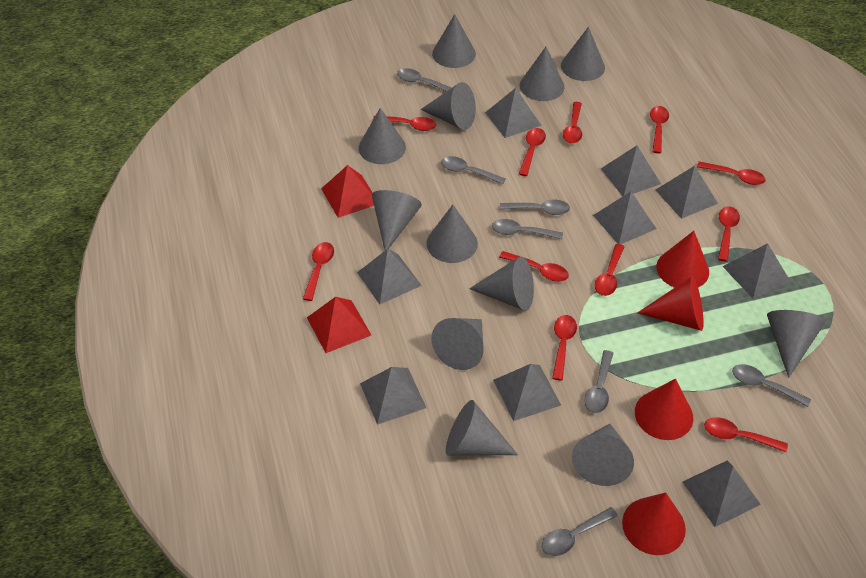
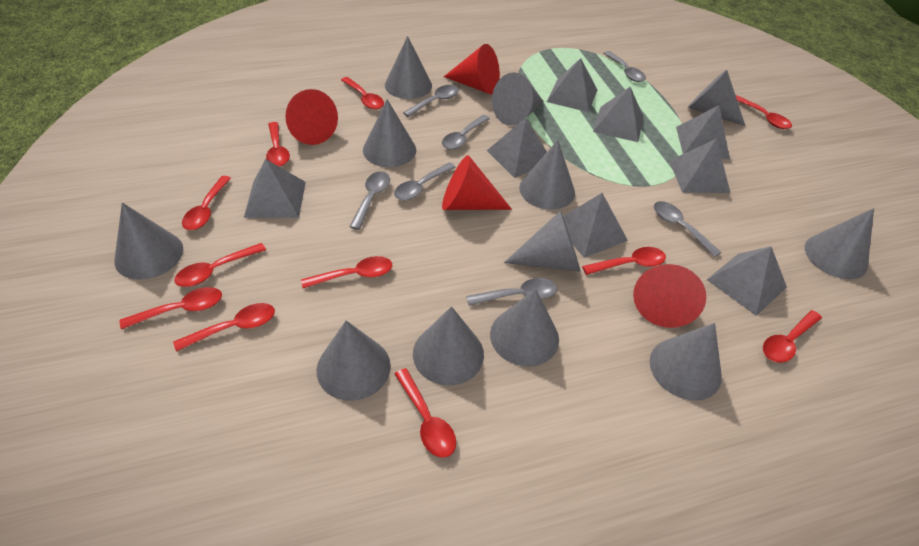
grey pyramid: [357,249,422,304] [360,367,426,425] [485,88,542,138] [493,364,561,421] [593,191,656,244] [601,145,661,196] [656,166,718,219] [683,461,761,527] [722,243,790,299] = 9 -> [244,159,306,218] [487,118,547,178] [547,58,597,112] [563,193,628,258] [593,87,644,142] [669,138,730,193] [676,105,730,159] [707,246,787,316] = 8
red pyramid: [307,297,371,353] [321,165,374,218] = 2 -> none = 0

